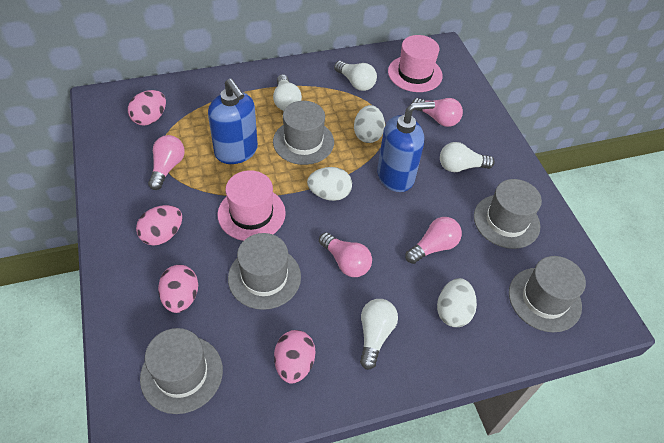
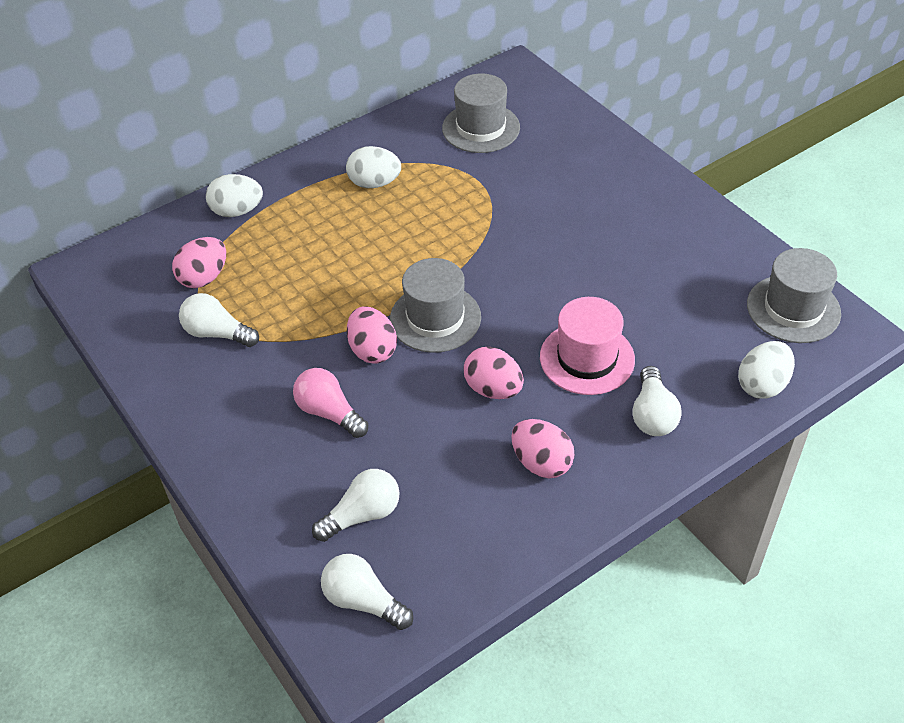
blue soap dispenser: [208,79,258,164] [377,101,435,192] = 2 -> none = 0
grey hat: [140,328,223,414] [228,233,301,310] [273,101,334,165] [474,179,542,249] [509,256,586,332] = 5 -> [390,258,481,353] [442,73,520,153] [747,248,841,343] = 3
pink hat: [218,170,286,241] [388,35,443,92] = 2 -> [540,297,635,395] = 1
pink light bulb: [148,135,185,190] [319,232,372,277] [405,217,462,264] [412,98,463,127] = 4 -> [293,368,368,438] = 1

